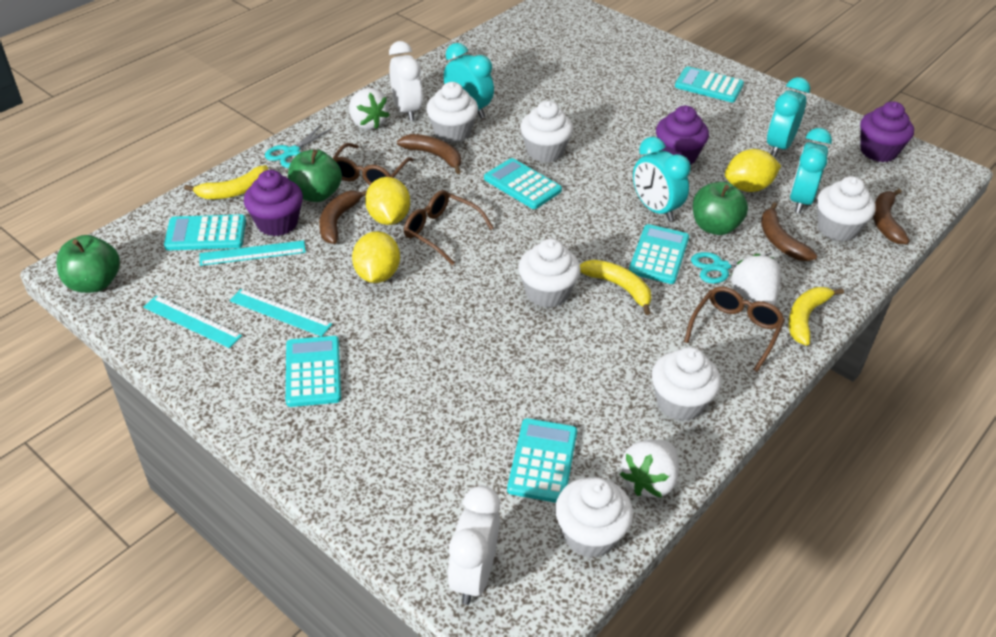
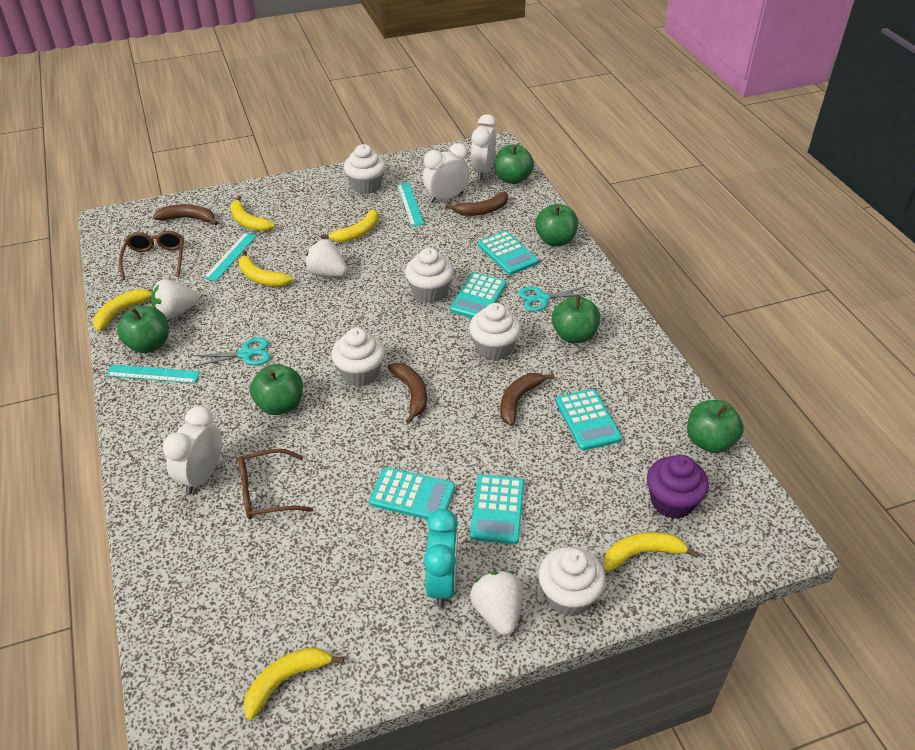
brown glasses: [333,143,414,185] [404,190,494,265] [684,286,785,372] = 3 -> [119,231,184,280] [239,449,313,519] = 2
green apple: [56,235,120,293] [288,149,342,202] [693,182,748,235] = 3 -> [117,306,169,353] [250,364,303,415] [494,144,534,184] [535,204,578,246] [552,296,600,343] [687,400,744,453] = 6
purple cupcake: [244,170,303,236] [656,106,709,165] [860,101,914,162] = 3 -> [647,455,709,519] = 1
turquoise calculator: [164,214,246,250] [286,336,341,407] [484,158,562,209] [507,418,577,503] [629,224,689,284] [675,66,744,102] = 6 -> [369,467,455,520] [450,272,507,318] [470,474,524,544] [478,231,538,275] [556,389,622,451] = 5
turquoise clock: [444,43,494,118] [633,137,691,221] [767,77,810,157] [790,128,832,213] = 4 -> [424,509,458,608] = 1
white clock: [389,41,423,121] [447,486,500,605] = 2 -> [163,406,222,494] [423,143,470,203] [471,114,496,180] = 3
white cupcake: [426,82,478,143] [518,239,581,308] [520,101,573,162] [555,477,633,558] [652,347,721,421] [817,176,876,241] = 6 -> [331,328,385,387] [344,144,386,194] [405,248,454,303] [469,303,521,361] [538,547,606,616] = 5
yellow banana: [184,165,268,199] [580,260,652,315] [788,287,844,346] = 3 -> [93,289,152,331] [230,196,275,231] [239,250,293,286] [243,647,344,720] [321,209,379,242] [603,532,699,572] = 6
yellow lemon: [352,231,400,283] [365,177,410,225] [725,149,781,192] = 3 -> none = 0

